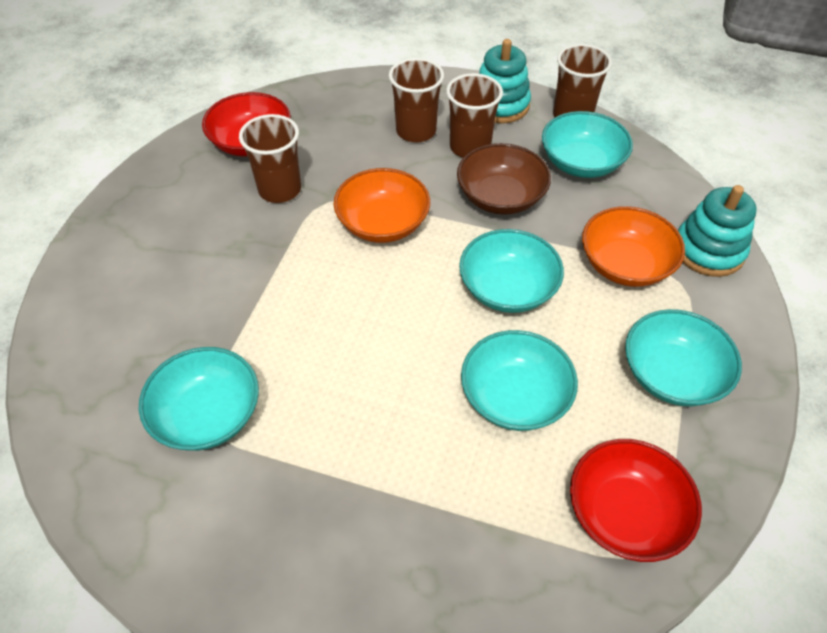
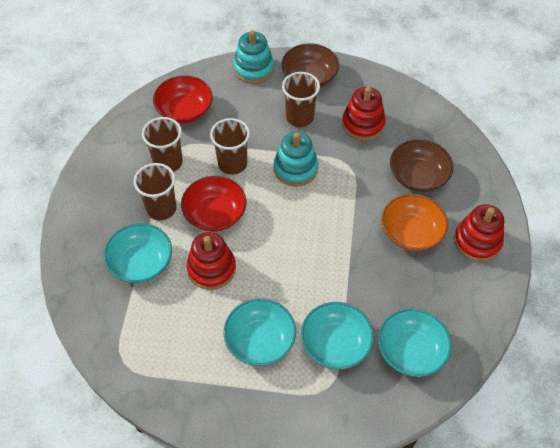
brown bowl: [457,143,551,215] = 1 -> [282,43,339,87] [390,139,453,192] = 2
orange bowl: [333,168,430,243] [582,206,685,287] = 2 -> [381,194,448,251] = 1
red stacking toy: none = 0 -> [187,232,236,290] [342,87,386,141] [454,204,504,262] = 3
turquoise bowl: [139,347,259,451] [459,229,564,313] [461,330,578,431] [542,111,633,178] [625,309,742,407] = 5 -> [103,223,172,283] [223,299,296,366] [301,302,374,370] [378,308,452,377] = 4

